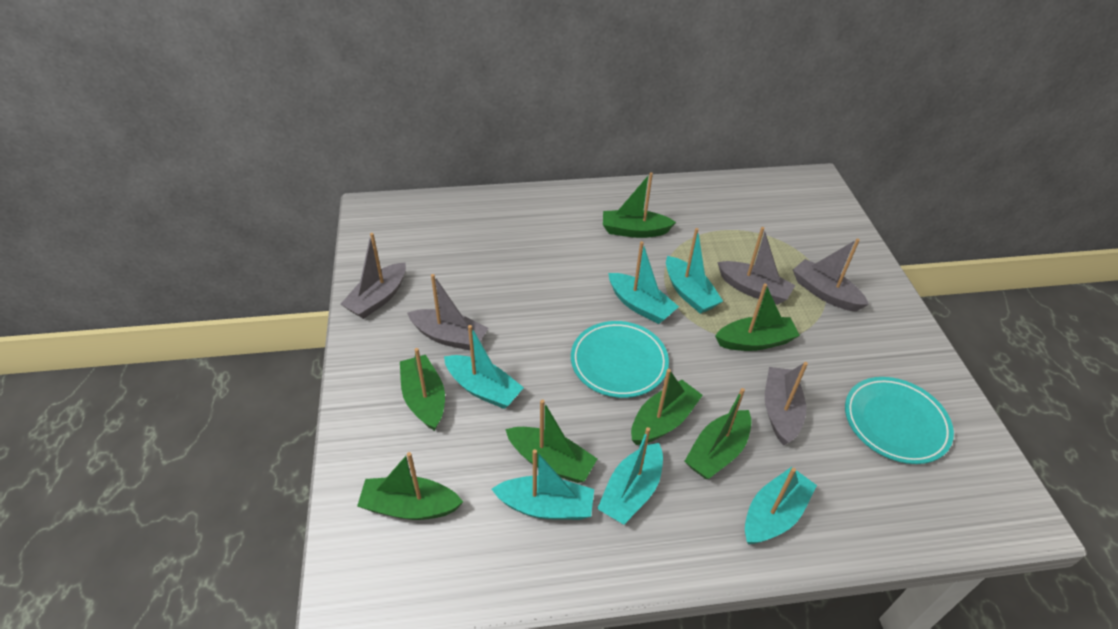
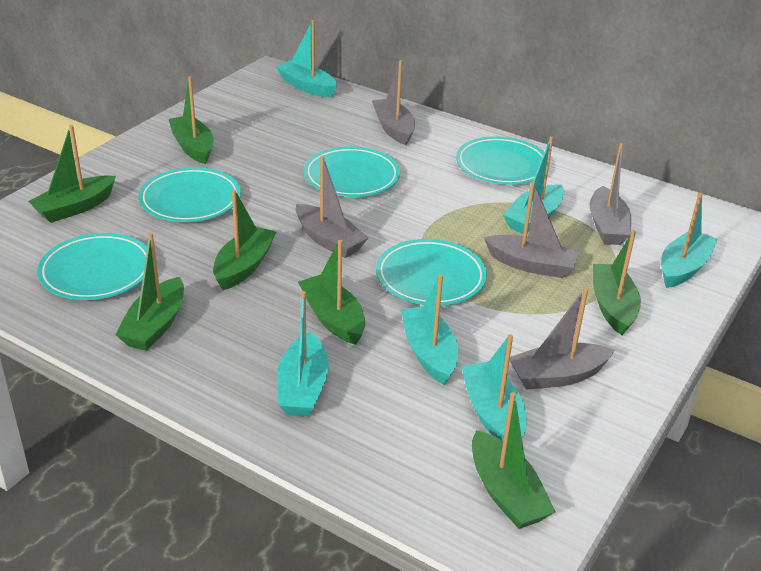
turquoise plate: [571,321,669,398] [845,377,954,464] = 2 -> [37,233,147,300] [138,167,241,222] [304,147,400,197] [376,239,487,306] [456,136,550,185] = 5

